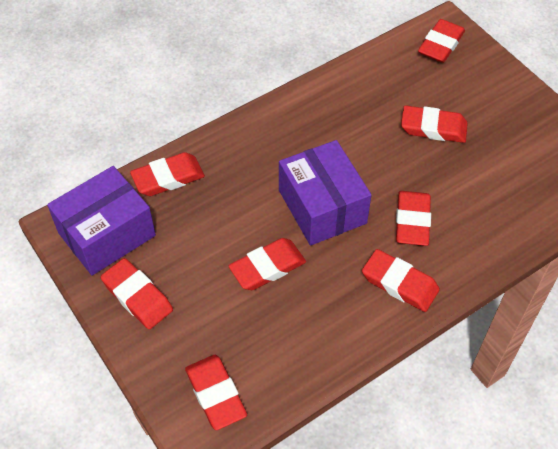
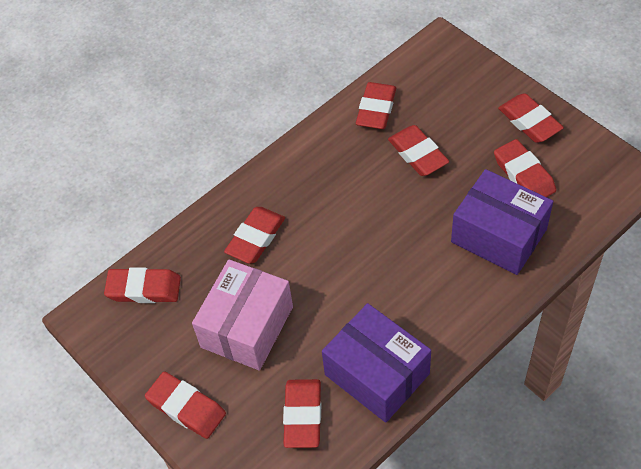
pink box: none = 0 -> [192,259,293,371] = 1

